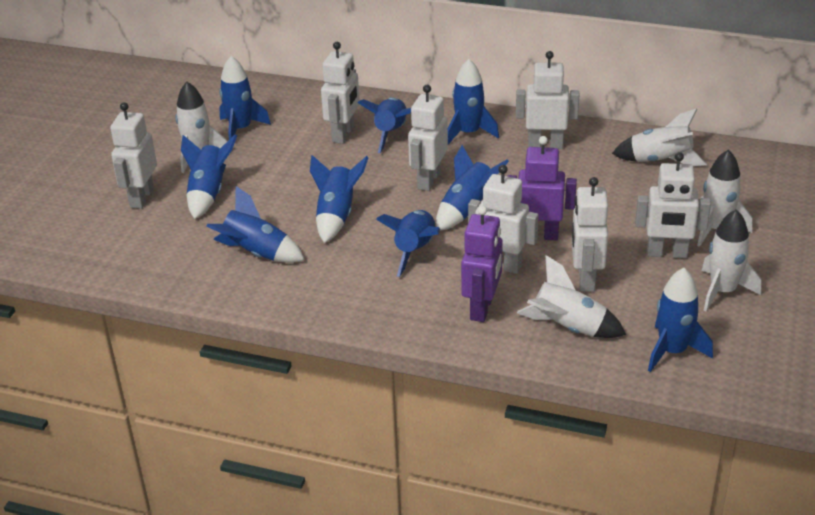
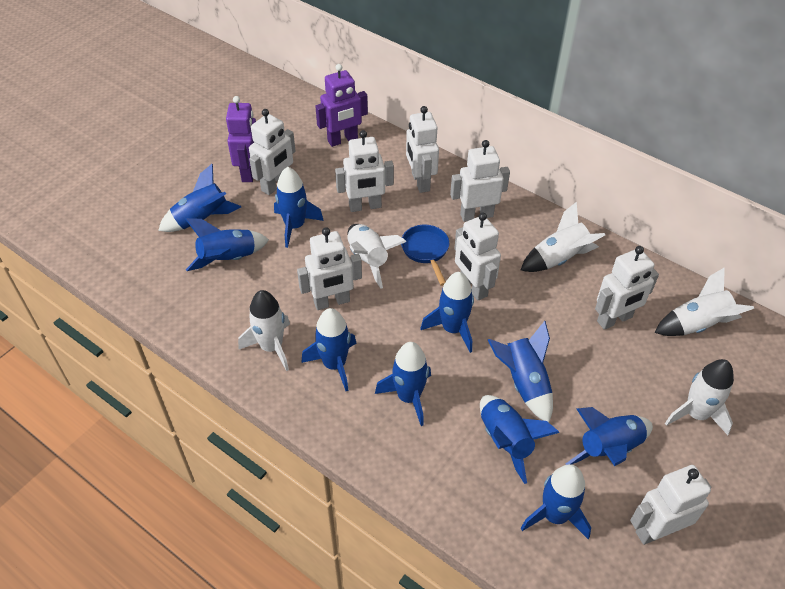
blue pan: none = 0 -> [401,225,449,286] = 1
blue rocket: [181,134,237,219] [206,186,305,263] [219,56,271,139] [310,155,369,243] [358,97,411,153] [376,210,440,277] [436,145,509,230] [448,59,499,144] [648,268,713,372] = 9 -> [158,164,241,232] [185,218,269,271] [274,167,324,248] [301,308,357,391] [375,342,431,426] [421,272,474,353] [480,395,560,484] [488,321,553,423] [521,464,591,539] [566,407,653,466] = 10
white robot: [110,102,157,209] [321,42,360,144] [408,85,448,191] [468,165,539,274] [516,51,579,149] [572,177,608,292] [635,152,711,258] = 7 -> [249,109,295,195] [297,227,362,310] [335,130,394,212] [406,106,439,193] [450,140,510,222] [454,213,501,301] [595,246,659,330] [630,465,711,545] = 8

